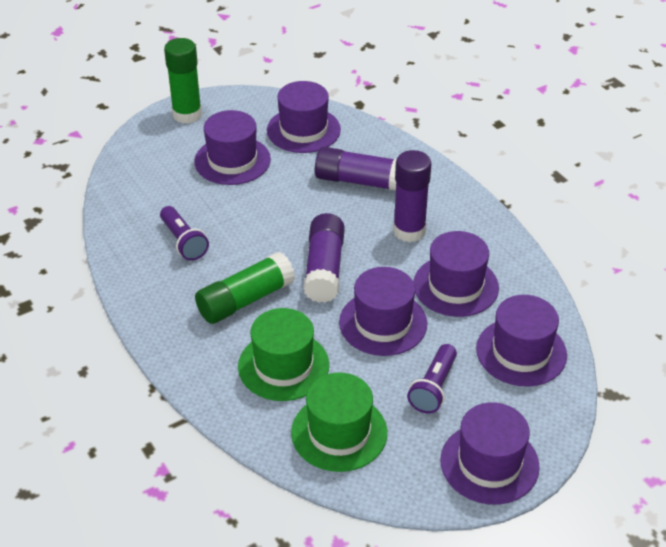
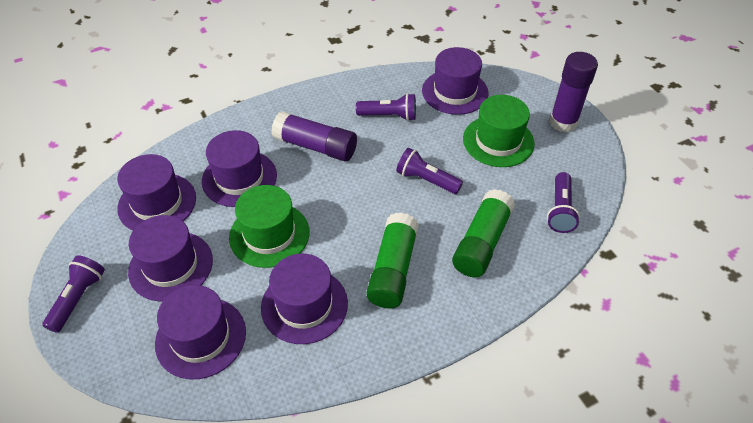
purple flashlight: [160,206,209,261] [407,344,457,414] = 2 -> [42,255,105,333] [356,93,416,121] [396,148,463,194] [547,172,580,233] = 4
purple glue stick: [304,213,345,303] [315,147,396,191] [393,150,432,242] = 3 -> [271,111,357,161] [549,52,598,132] = 2

